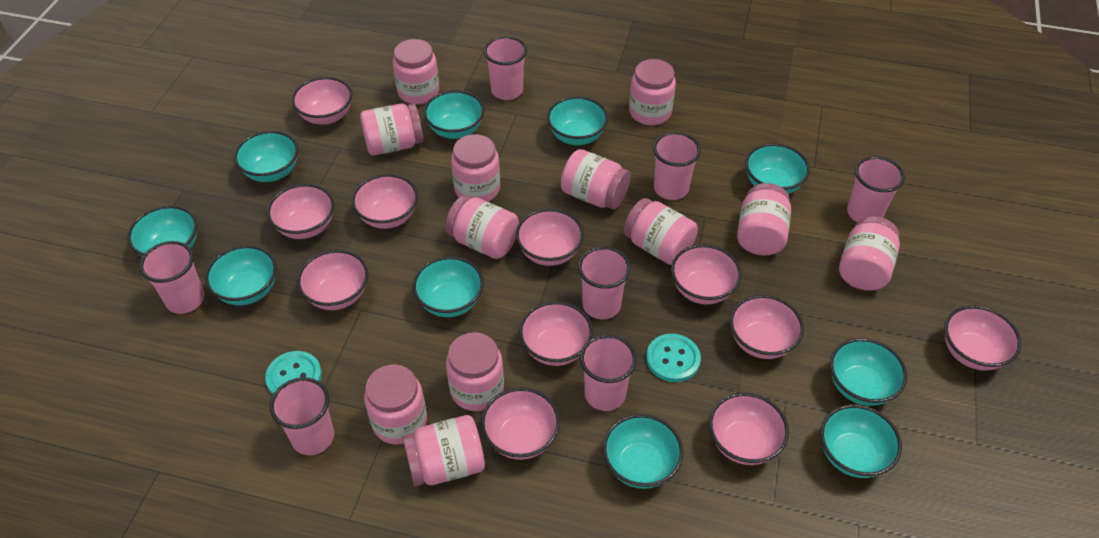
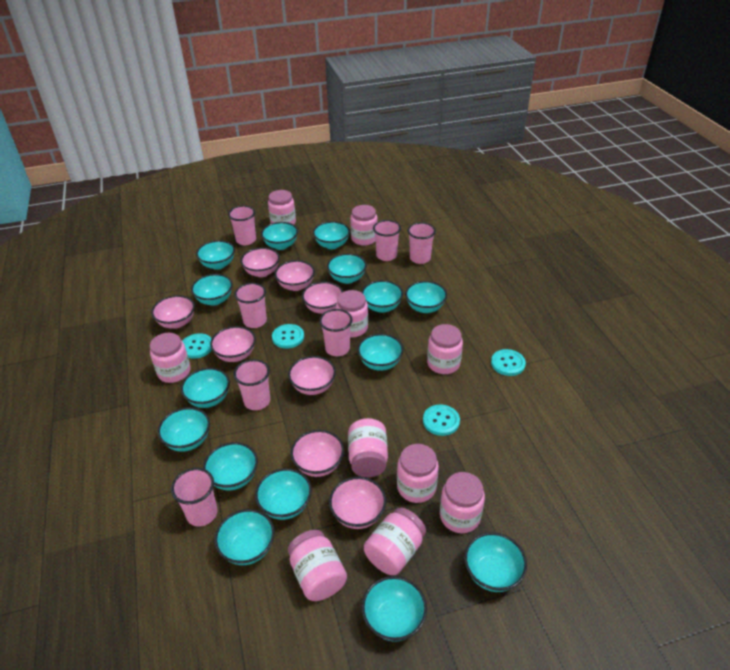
pink bowl: [267,184,334,239] [292,77,352,125] [297,250,368,310] [352,174,418,229] [481,387,560,460] [516,209,584,266] [519,301,593,366] [671,244,742,305] [709,393,789,465] [730,295,804,359] [945,305,1021,371] = 11 -> [151,295,195,329] [210,326,256,362] [241,247,280,277] [275,260,315,291] [288,356,336,395] [291,430,344,477] [302,282,343,314] [329,477,386,529] = 8
pink jar: [360,104,423,155] [364,365,427,445] [393,39,439,104] [403,415,485,486] [446,196,519,259] [446,332,504,411] [451,134,500,202] [561,149,631,209] [624,198,698,265] [629,59,676,125] [737,183,791,256] [839,216,900,291] = 12 -> [150,333,191,383] [268,190,296,225] [288,530,347,601] [336,290,368,337] [348,418,388,477] [350,205,378,246] [364,507,426,575] [397,444,439,503] [427,324,463,374] [440,472,485,533] = 10
turquoise bowl: [127,205,197,257] [205,245,277,306] [234,131,298,182] [413,256,484,317] [424,90,485,139] [547,96,608,145] [603,414,683,489] [745,143,810,194] [820,404,902,478] [830,338,907,406] = 10 -> [158,407,210,452] [181,368,230,408] [191,274,233,305] [196,240,235,270] [203,442,258,490] [214,509,275,565] [255,468,312,520] [261,222,298,250] [313,221,350,249] [327,253,367,284] [357,334,404,371] [361,280,403,313] [362,576,427,642] [405,281,447,313] [464,532,527,592] = 15
turquoise button: [265,351,322,395] [646,334,701,382] = 2 -> [182,333,212,359] [272,324,304,349] [423,404,460,436] [491,349,526,376] = 4

